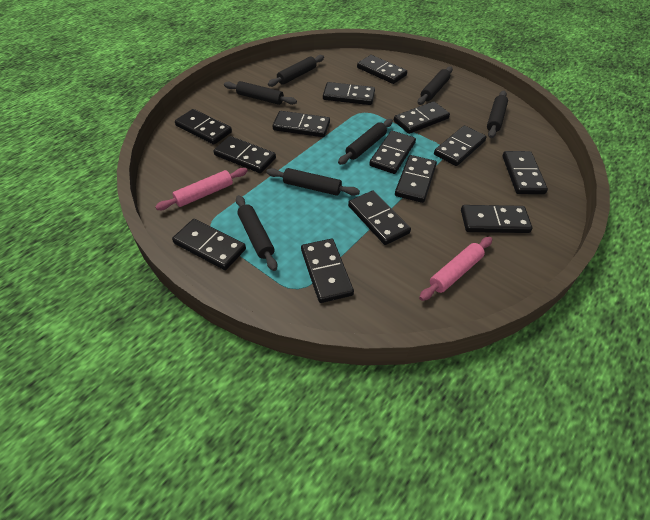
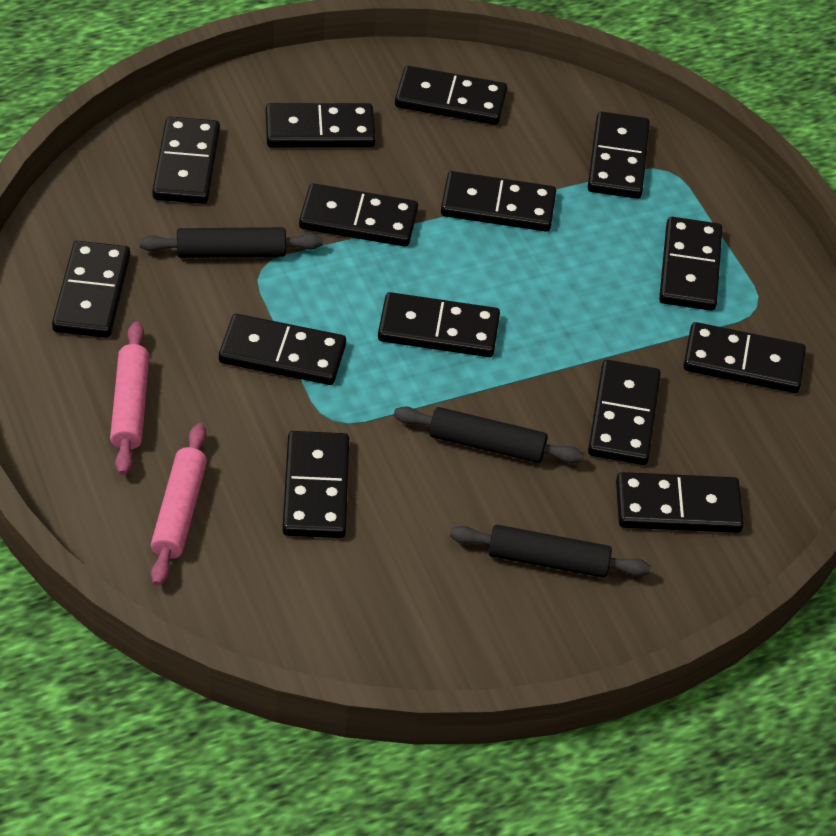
black rolling pin: [224,81,297,105] [236,195,277,271] [266,168,360,196] [268,55,324,87] [338,119,393,165] [418,66,453,105] [487,91,508,138] = 7 -> [140,227,323,258] [394,407,584,464] [450,525,651,578] = 3

